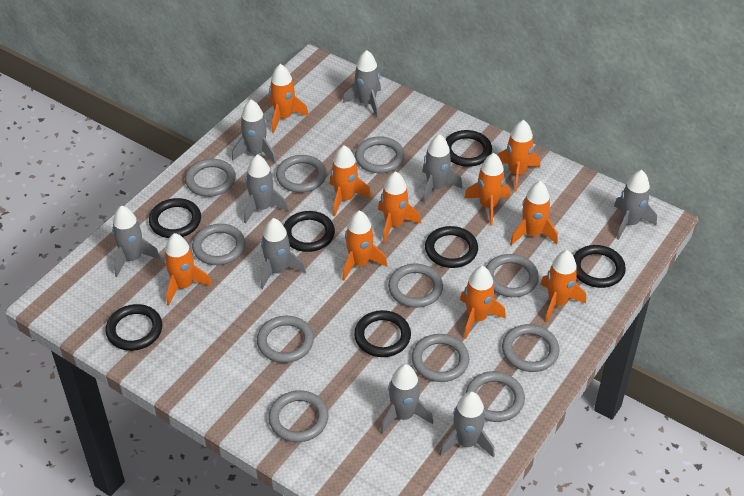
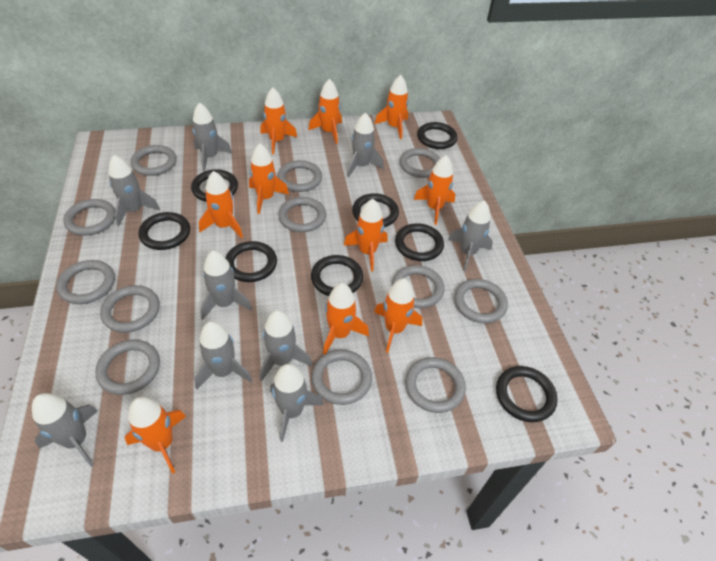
black ring: [106,304,162,351] [149,198,201,238] [283,211,335,252] [354,310,411,357] [425,226,478,268] [445,130,492,167] [574,245,626,288] = 7 -> [138,212,190,250] [191,169,238,202] [225,241,277,282] [311,255,363,296] [352,193,399,227] [395,223,444,261] [417,122,457,149] [496,366,557,422] = 8
grey ring: [185,159,236,197] [192,224,245,265] [257,316,314,363] [268,390,328,442] [276,155,327,193] [355,136,405,173] [388,264,443,308] [412,334,469,382] [466,371,525,422] [486,254,539,297] [502,324,560,372] = 11 -> [56,260,115,304] [63,199,115,236] [95,340,160,395] [100,285,160,333] [131,145,177,176] [277,160,322,192] [278,197,326,232] [311,350,372,405] [392,265,445,308] [400,148,440,178] [405,357,466,413] [454,279,508,323] = 12

